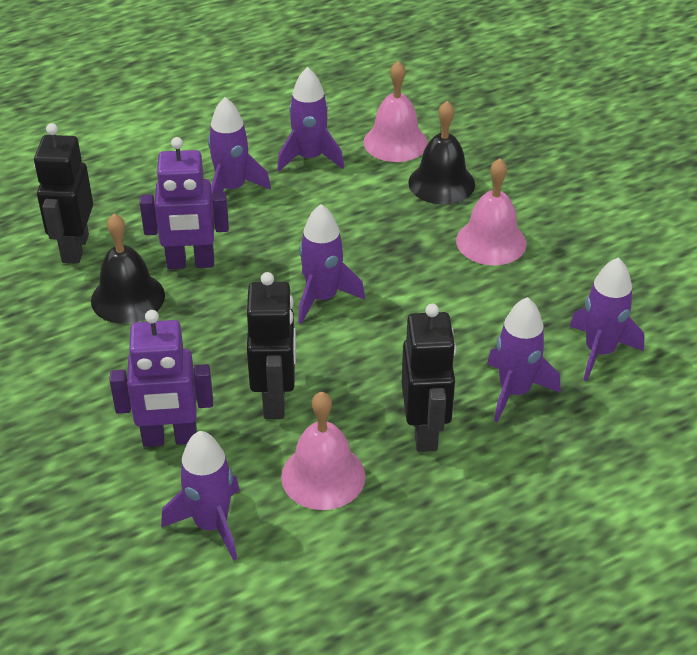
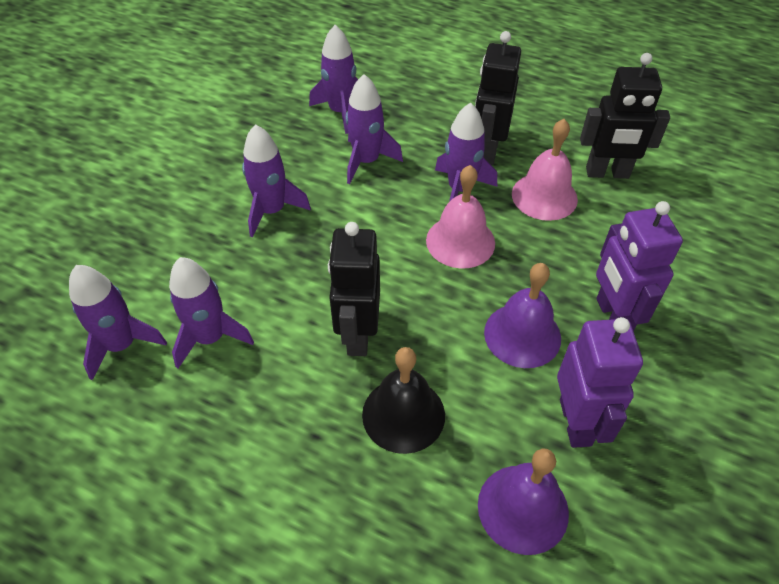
black bell: [91,214,165,324] [408,101,475,205] = 2 -> [362,347,445,454] = 1
pink bell: [281,392,366,510] [364,61,428,162] [456,158,527,265] = 3 -> [426,165,495,269] [512,119,578,221] = 2
purple bell: none = 0 -> [478,448,569,555] [484,263,561,368] = 2

